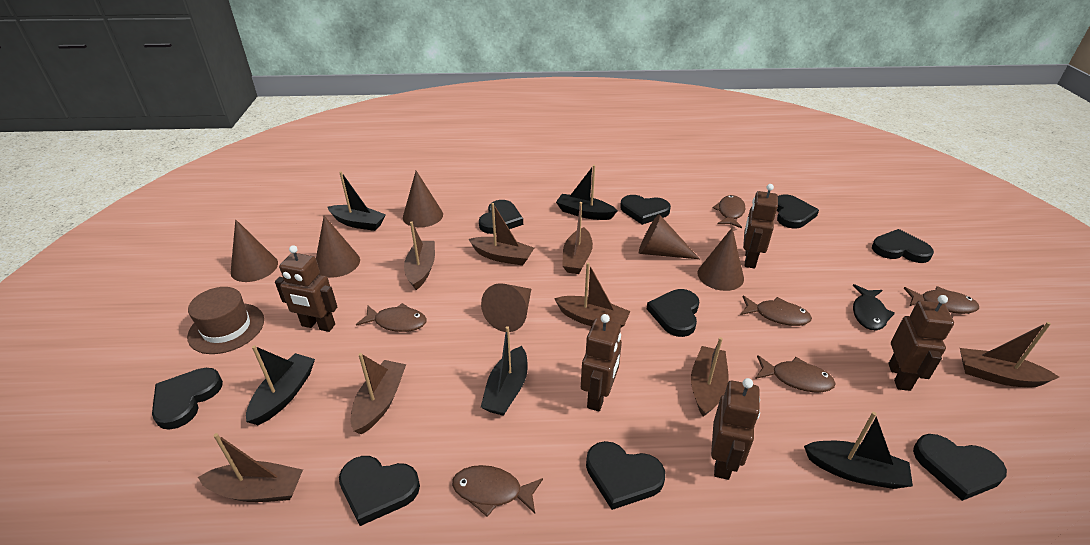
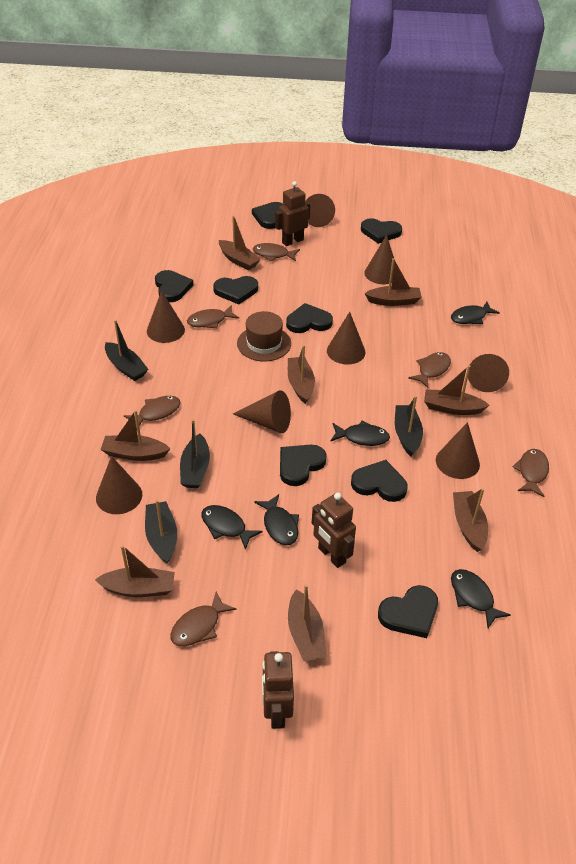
black boat: [246,345,315,425] [328,172,386,231] [481,326,528,416] [556,165,618,220] [804,412,913,489] = 5 -> [105,320,148,381] [145,500,177,563] [180,419,210,488] [395,396,423,456] = 4
black fish: [853,284,895,331] = 1 -> [201,505,262,550] [254,494,299,545] [330,421,390,446] [451,302,500,324] [451,569,511,628] = 5
black heart: [152,368,223,430] [339,456,420,526] [479,200,523,234] [586,441,665,510] [620,195,671,225] [647,289,699,337] [777,194,819,229] [872,229,934,263] [913,434,1007,501] = 9 -> [155,270,193,302] [213,276,258,304] [252,202,284,229] [280,445,327,486] [286,303,333,333] [351,460,407,502] [361,218,402,244] [378,585,438,638] = 8
brown cone: [230,219,278,282] [316,216,360,278] [403,171,443,228] [481,283,531,332] [639,214,700,259] [698,227,744,291] = 6 -> [96,456,142,514] [147,290,185,343] [233,390,291,434] [305,194,335,227] [327,312,366,364] [364,235,395,284] [436,422,480,479] [468,354,509,392] = 8
brown robot: [275,245,337,332] [581,314,622,411] [711,378,760,480] [743,184,778,269] [888,295,954,391] = 5 -> [262,651,294,729] [275,181,310,246] [312,493,356,568] = 3

